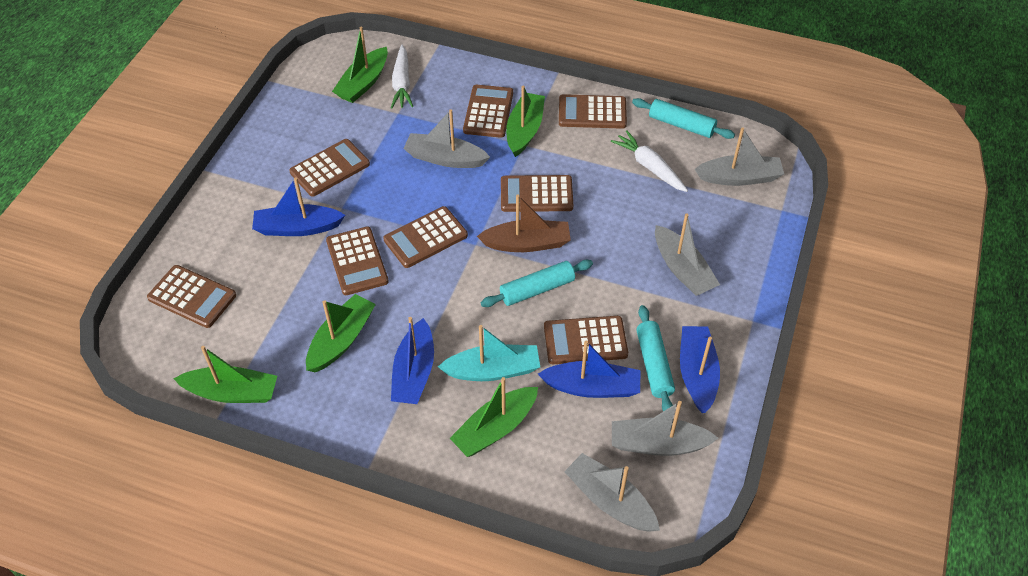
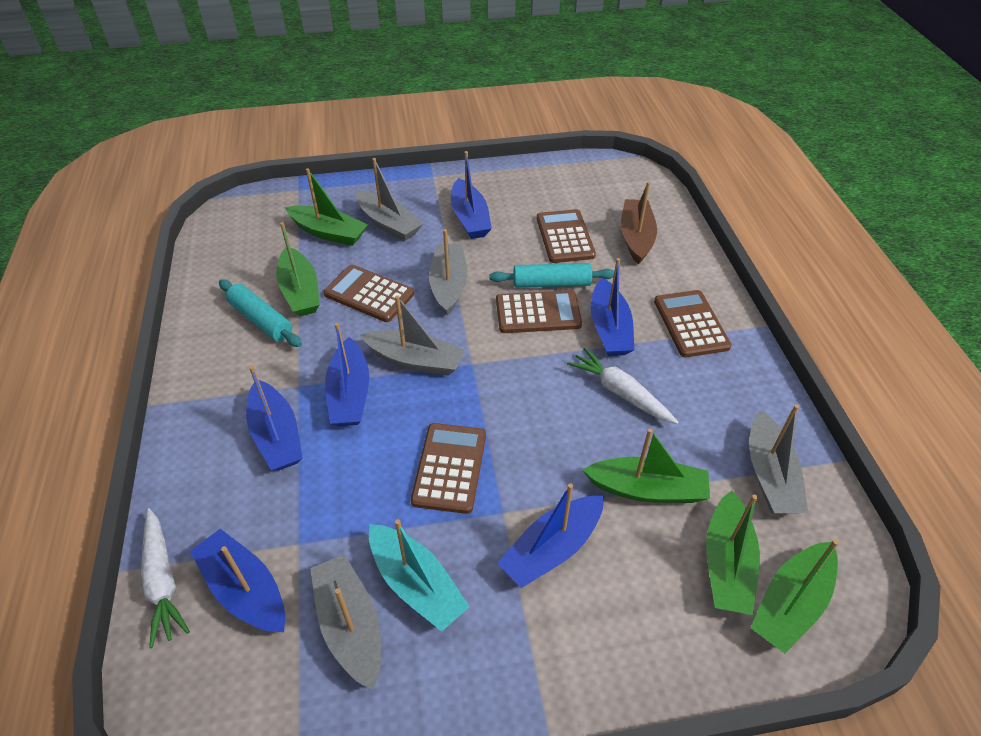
blue boat: [252,178,345,236] [391,317,434,404] [538,340,641,398] [680,326,720,413] = 4 -> [190,529,285,632] [246,365,303,470] [325,323,369,426] [451,151,492,239] [497,483,604,588] [591,258,634,356] = 6
brown calculator: [147,265,236,328] [289,139,370,197] [326,226,389,295] [384,206,468,268] [463,85,513,138] [501,175,573,212] [544,316,628,364] [559,94,627,129] = 8 -> [323,265,414,322] [411,423,486,514] [496,290,582,333] [537,209,596,263] [654,290,732,357] = 5
turquoise rolling pin: [481,260,593,307] [632,98,735,139] [636,305,675,411] = 3 -> [219,279,302,347] [489,263,614,288] = 2

